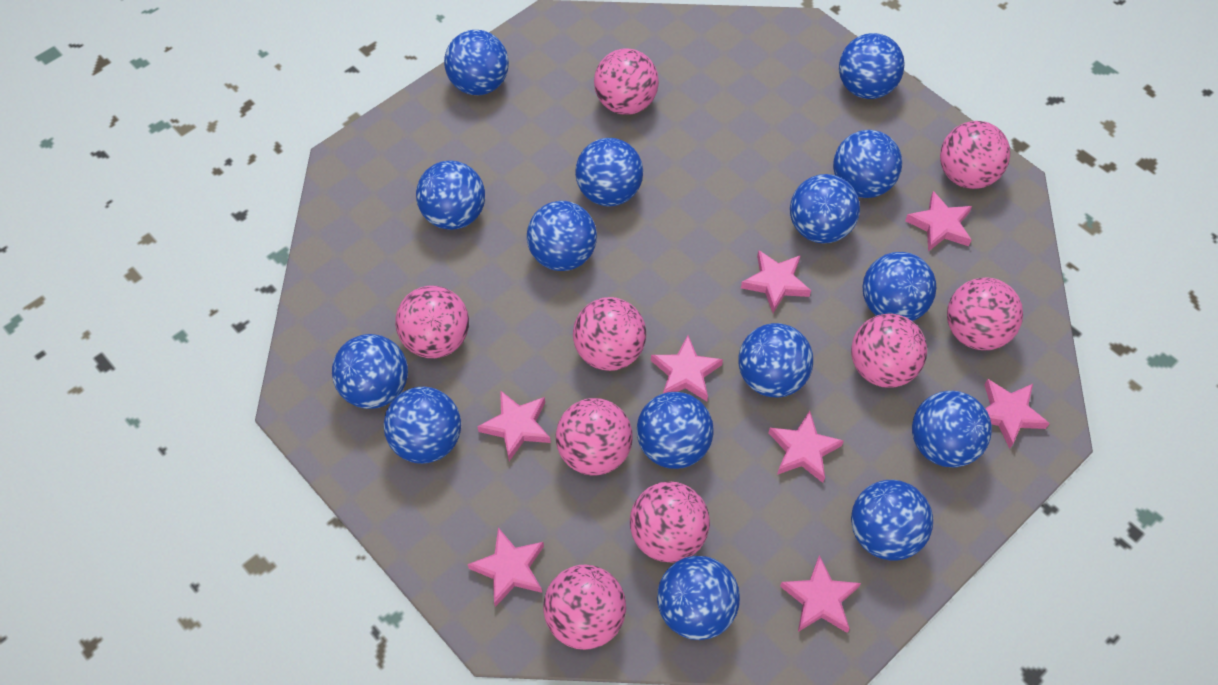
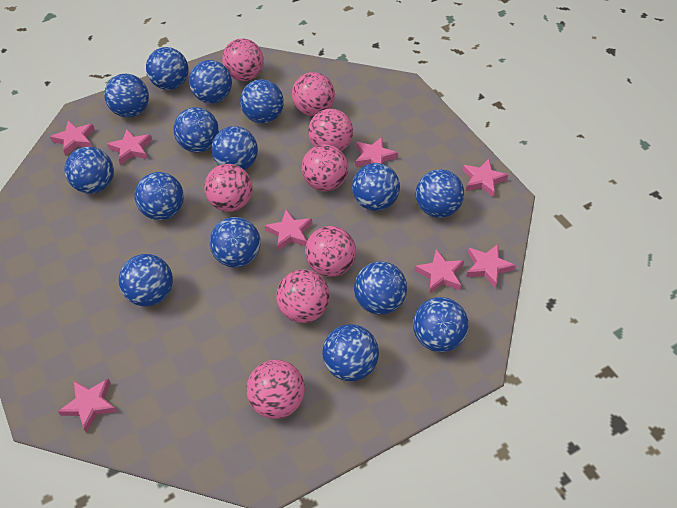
pink ball: [395,285,469,358] [543,565,626,650] [556,398,633,476] [573,297,646,371] [594,48,659,115] [630,482,710,563] [851,313,927,388] [940,121,1010,189] [947,278,1023,350] = 9 -> [204,164,253,212] [222,39,264,81] [247,360,305,419] [276,269,330,323] [292,72,335,116] [302,144,348,191] [305,226,356,277] [308,109,353,151] = 8

